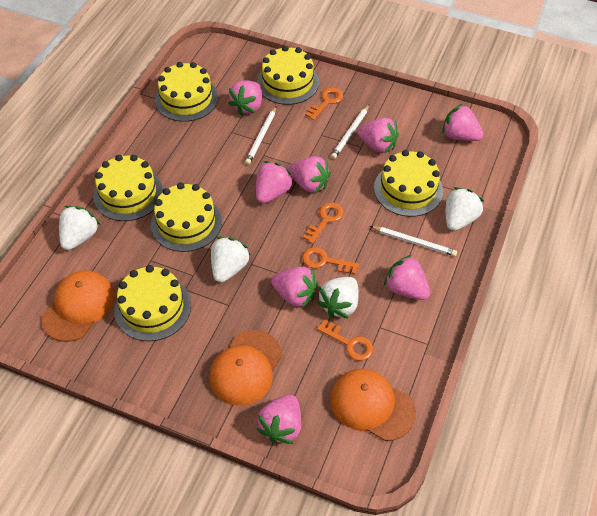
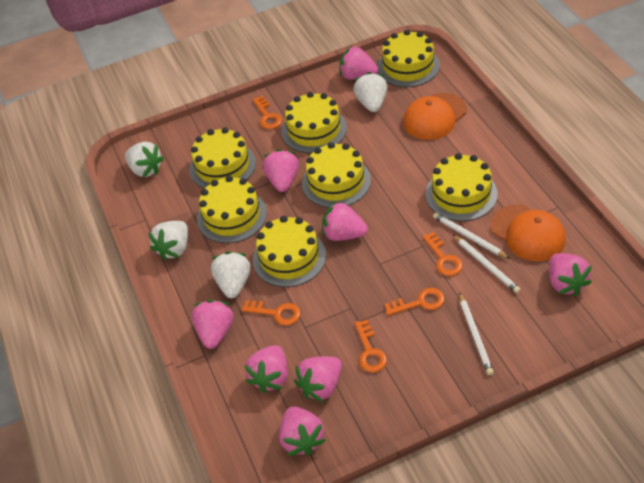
orange cap: [41,270,115,342] [210,330,282,406] [330,369,416,441] = 3 -> [403,93,467,140] [490,204,566,262] = 2
orange key: [302,247,359,275] [303,203,344,244] [305,88,343,120] [317,320,373,361] = 4 -> [241,300,301,326] [253,96,282,129] [355,320,387,373] [384,288,445,316] [423,232,463,276] = 5
yellow cake: [93,155,163,221] [114,265,191,341] [151,183,222,252] [155,62,218,122] [257,46,319,105] [374,150,443,217] = 6 -> [189,127,256,189] [197,176,267,243] [253,216,326,287] [282,92,347,153] [302,142,371,208] [377,30,440,87] [426,153,498,221] = 7

